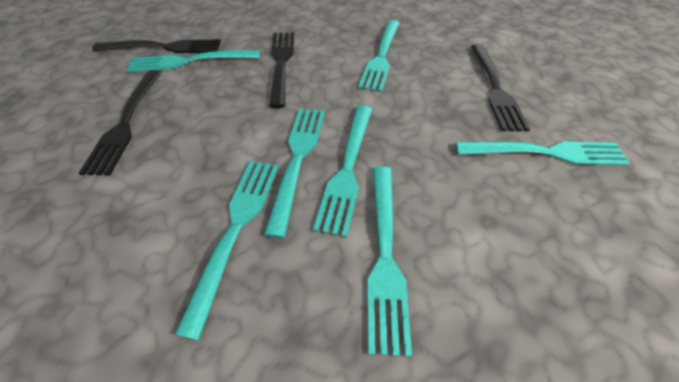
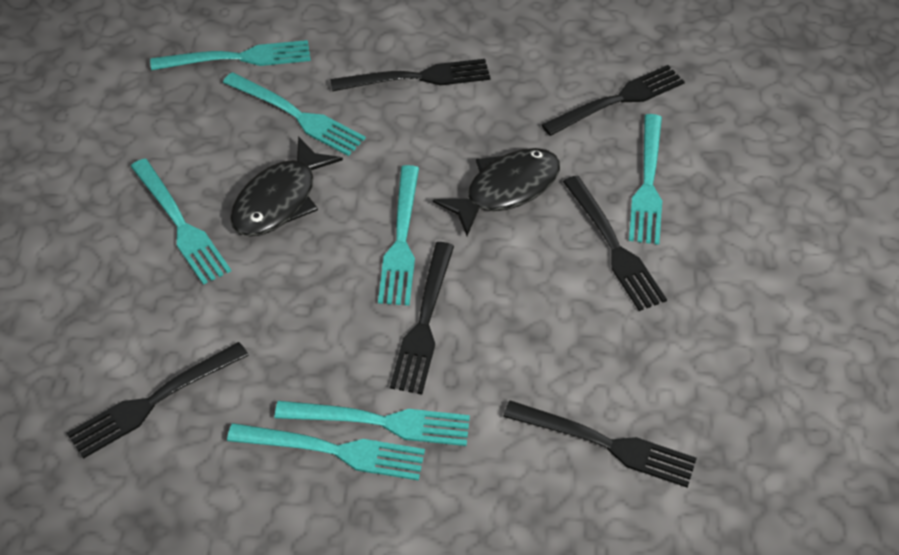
black fish: none = 0 -> [230,136,343,237] [433,148,560,236] = 2
black fork: [79,70,161,175] [92,39,221,53] [269,32,294,108] [471,44,530,131] = 4 -> [67,342,249,459] [330,59,490,92] [390,242,454,394] [503,400,697,488] [541,65,685,136] [563,176,667,311] = 6

